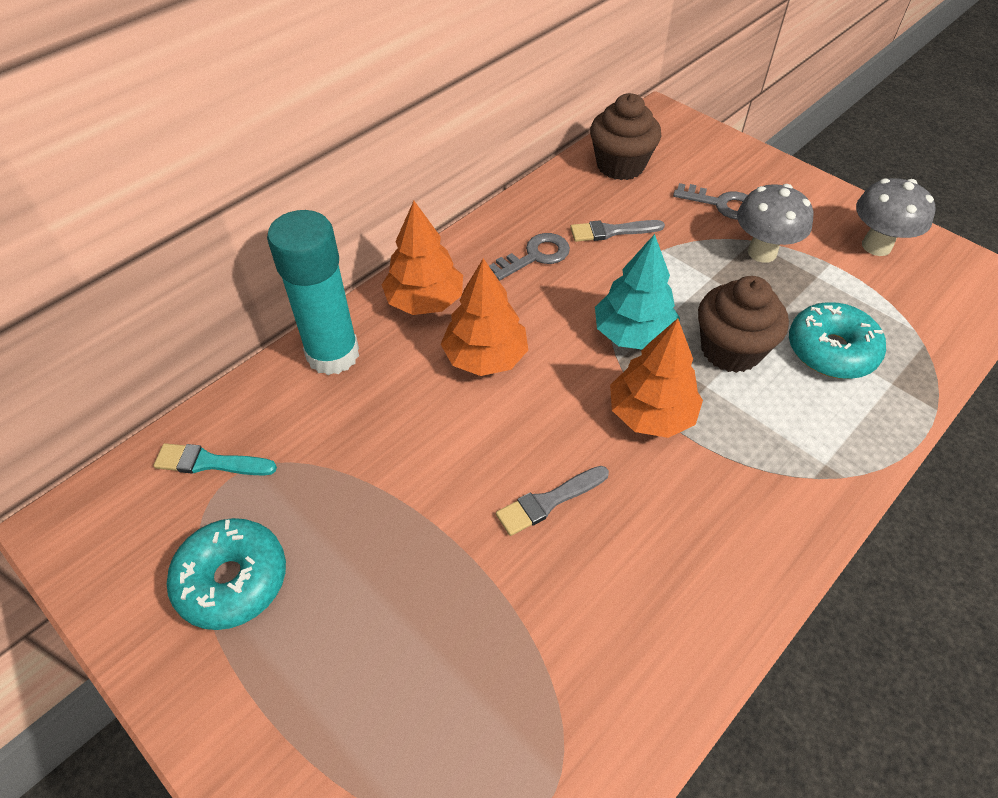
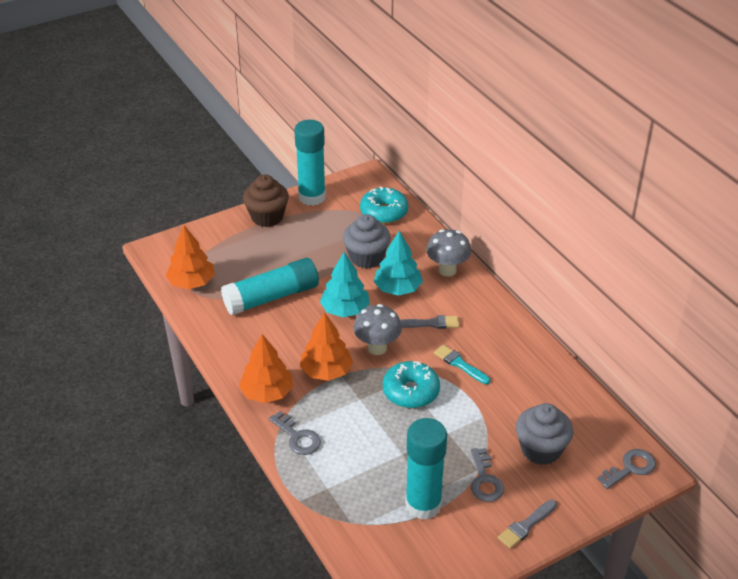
brown cupcake: [590,93,661,180] [698,276,789,373] = 2 -> [243,175,289,227] = 1
grey cupcake: none = 0 -> [343,214,391,268] [516,403,573,465] = 2
grey key: [489,233,570,281] [673,183,747,220] = 2 -> [269,411,321,455] [471,448,504,502] [597,449,656,489] = 3
turquoise glue stick: [267,210,359,375] = 1 -> [221,258,319,316] [294,120,326,206] [405,418,447,520] = 3
turquoise tree: [595,234,680,349] = 1 -> [320,252,370,317] [374,231,423,296] = 2

